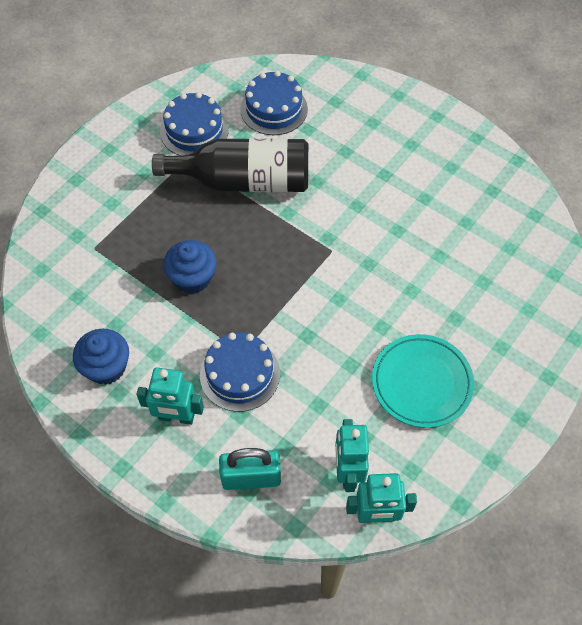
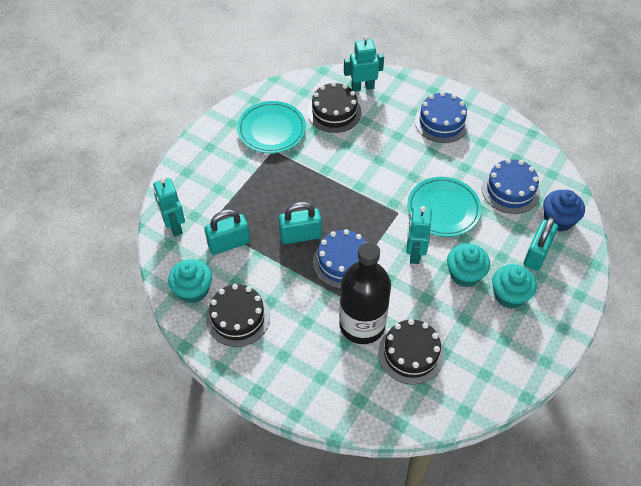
black cake: none = 0 -> [206,284,270,347] [308,82,361,133] [378,319,444,385] = 3
blue cupcake: [73,329,129,385] [163,240,216,294] = 2 -> [543,190,585,232] = 1
turquoise cupcake: none = 0 -> [168,259,212,303] [447,244,490,287] [492,264,536,309] = 3
turquoise padlock: [219,448,281,490] = 1 -> [205,209,250,255] [278,202,322,244] [524,217,558,271] = 3
turquoise plate: [372,334,474,428] = 1 -> [237,101,306,153] [407,177,481,237] = 2

